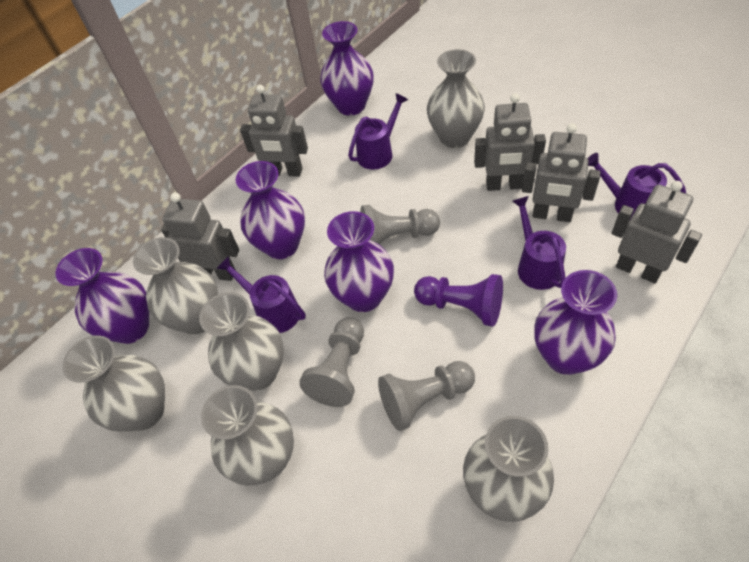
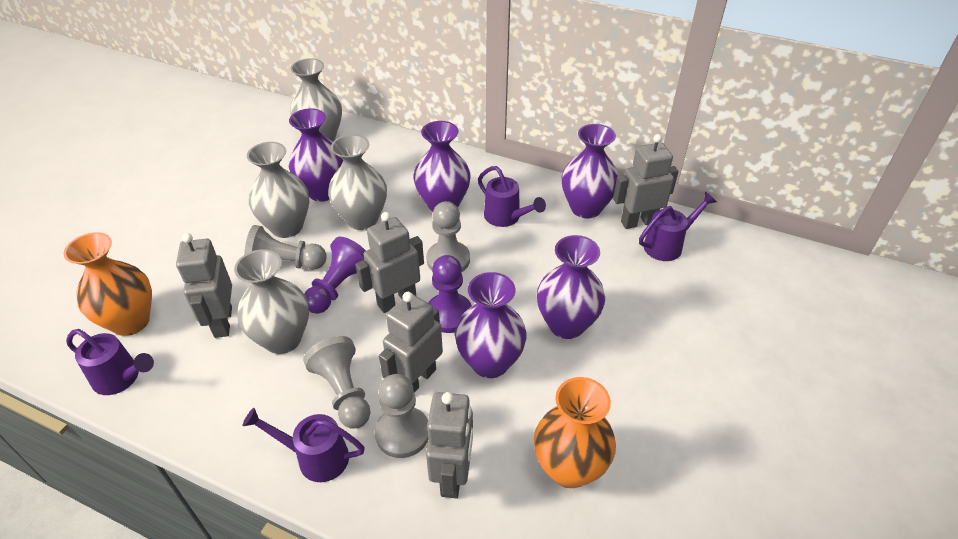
grey pawn: [299,317,364,407] [360,205,440,245] [378,361,475,431] = 3 -> [244,225,327,270] [303,336,370,428] [375,374,428,458] [426,201,470,272] = 4
grey vase: [62,335,165,432] [133,237,218,335] [199,292,284,390] [201,385,294,486] [427,49,485,148] [463,416,554,522] = 6 -> [234,249,309,354] [247,142,310,238] [290,58,342,141] [328,134,387,230] = 4
orange vase: none = 0 -> [63,232,152,336] [534,377,616,488] = 2
purple pawn: [414,274,503,327] = 1 -> [304,237,366,314] [428,255,472,333] = 2

